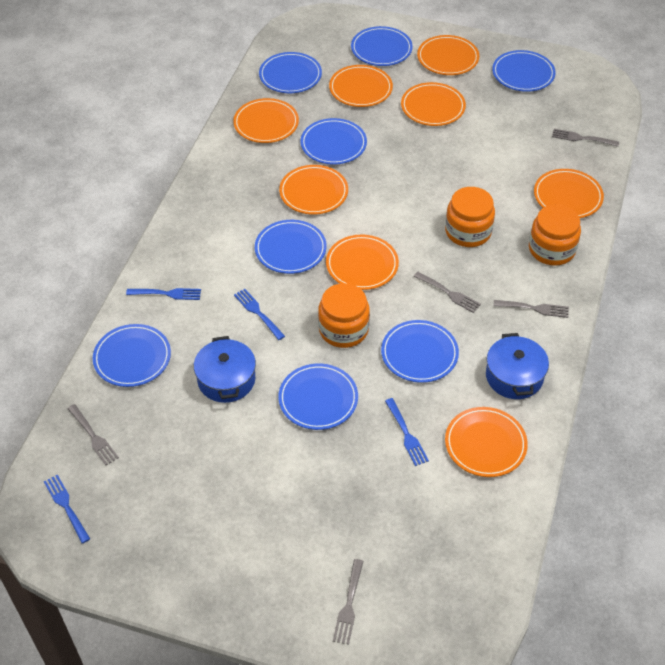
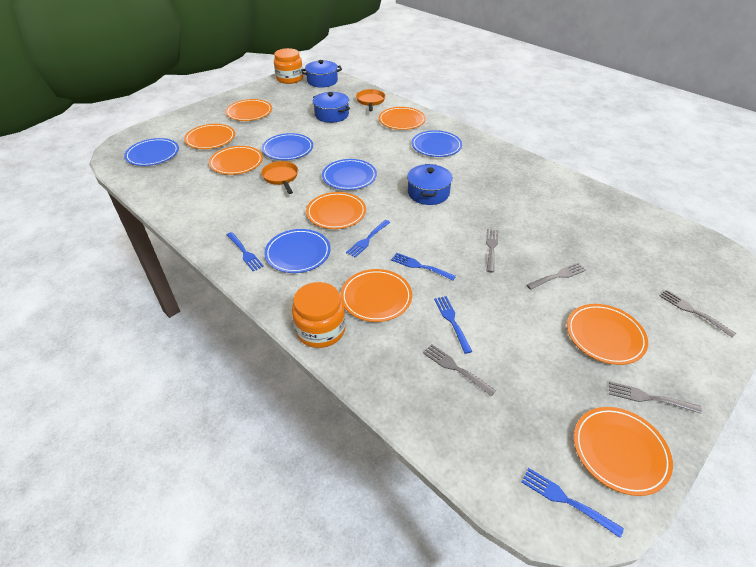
blue fork: [44,474,90,544] [126,288,201,300] [234,289,285,340] [385,398,429,466] = 4 -> [227,232,264,271] [346,220,391,257] [391,253,456,280] [434,296,473,354] [521,468,624,538] = 5
blue plate: [93,324,171,387] [255,220,327,274] [259,52,322,93] [278,363,358,430] [300,118,367,165] [351,26,413,66] [381,320,459,383] [492,50,556,92] = 8 -> [124,138,179,166] [262,133,313,160] [264,229,330,273] [322,159,377,190] [411,130,462,157] = 5
blue pot: [194,336,256,403] [486,333,549,399] = 2 -> [301,60,342,87] [313,92,350,123] [407,164,453,205] = 3
orange jar: [318,283,370,348] [445,187,495,247] [529,204,581,266] = 3 -> [274,48,303,84] [292,282,346,348] = 2
orange pan: none = 0 -> [261,161,298,194] [356,89,385,111] = 2

